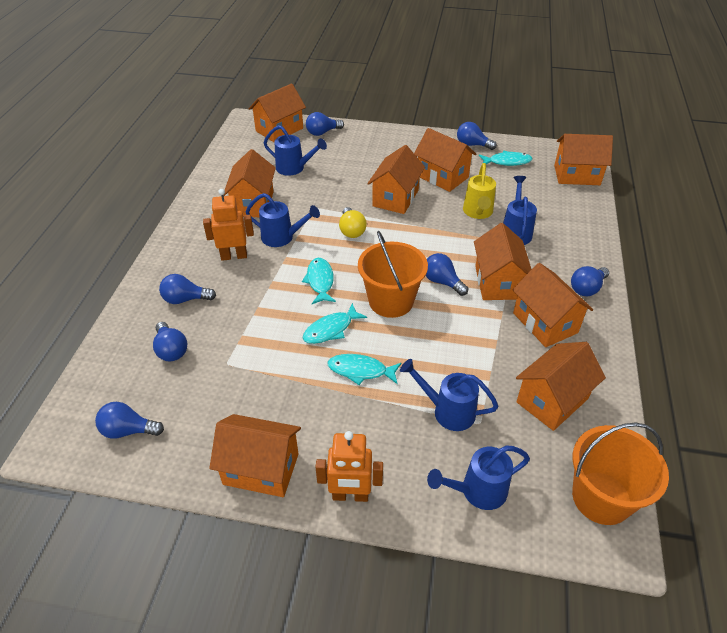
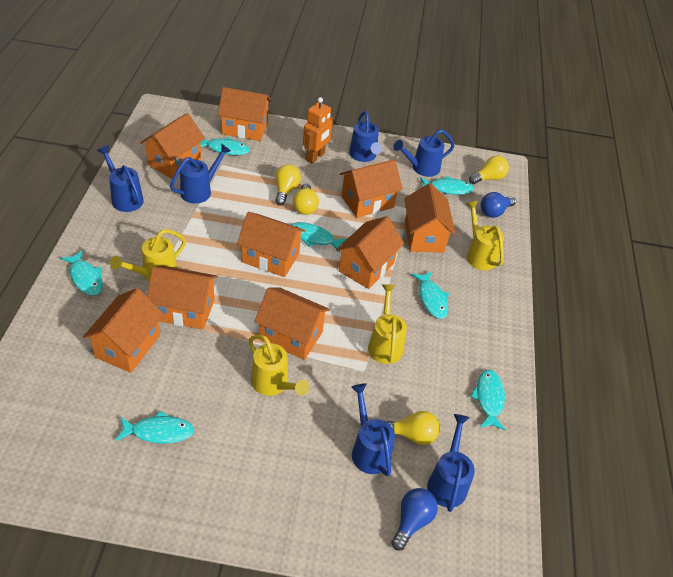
blue light bulb: [95,402,164,439] [153,322,187,361] [159,274,216,304] [306,112,344,136] [426,253,468,296] [457,122,497,150] [571,266,609,296] = 7 -> [391,488,438,551] [481,192,516,218] = 2
blue watering can: [246,193,320,247] [264,125,327,176] [400,359,498,431] [427,445,530,510] [503,176,537,245] = 5 -> [97,146,144,212] [170,144,231,204] [349,111,382,162] [351,384,395,477] [393,129,455,177] [427,414,475,512] = 6
orange bucket: [358,231,428,318] [572,422,669,525] = 2 -> none = 0
orange robot: [203,189,254,261] [316,431,383,502] = 2 -> [303,97,333,164] = 1
turquoise fish: [302,258,336,304] [302,303,367,344] [327,354,401,385] [479,151,532,166] = 4 -> [60,250,103,296] [115,411,194,444] [200,137,250,155] [291,222,348,253] [411,271,449,319] [420,176,474,195] [471,370,505,431] = 7
yellow light bulb: [339,207,367,238] = 1 -> [275,164,301,205] [293,183,319,215] [385,411,440,445] [469,155,509,184] = 4
yellow watering can: [463,163,496,219] = 1 -> [110,229,186,282] [249,335,309,396] [368,284,407,364] [466,201,504,270] = 4

